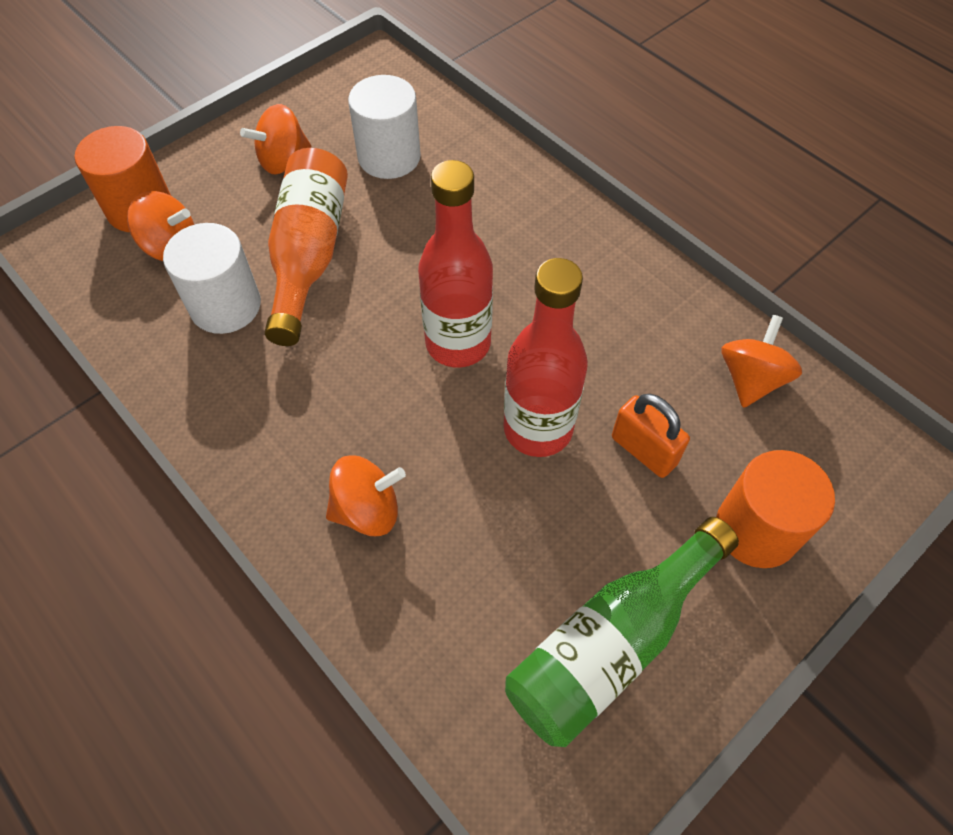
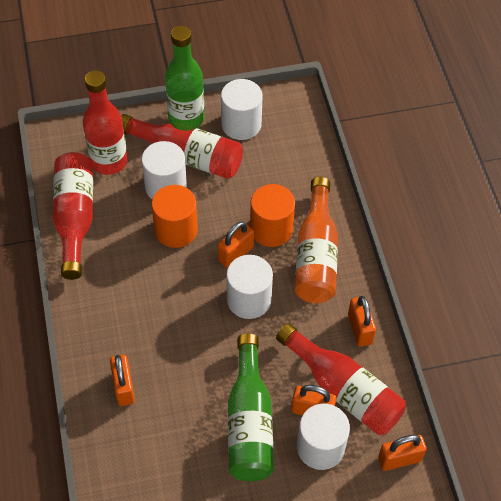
green bottle: [505,517,739,747] = 1 -> [165,26,204,128] [228,333,274,481] = 2
orange padlock: [612,394,690,478] = 1 -> [110,355,135,406] [218,221,254,268] [291,385,336,415] [348,296,376,347] [378,435,427,471] = 5
orange spinning top: [127,191,194,261] [240,104,311,175] [326,455,406,536] [722,315,802,408] = 4 -> none = 0
red bottle: [418,160,493,368] [504,258,588,457] = 2 -> [53,152,93,280] [83,70,127,175] [121,114,243,179] [276,323,406,435] = 4
white cylinder: [163,223,261,334] [348,75,421,179] = 2 -> [141,141,187,199] [221,79,263,140] [226,255,273,319] [297,404,350,470] = 4

